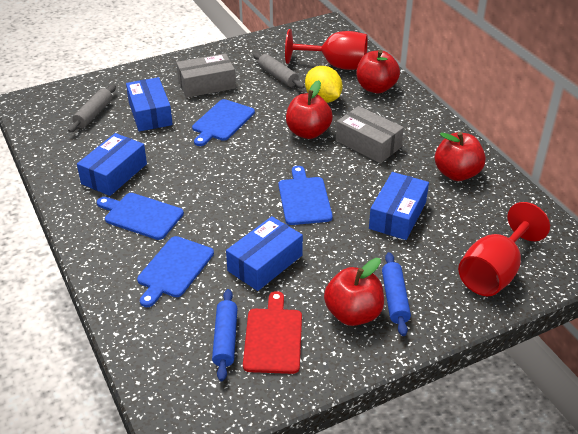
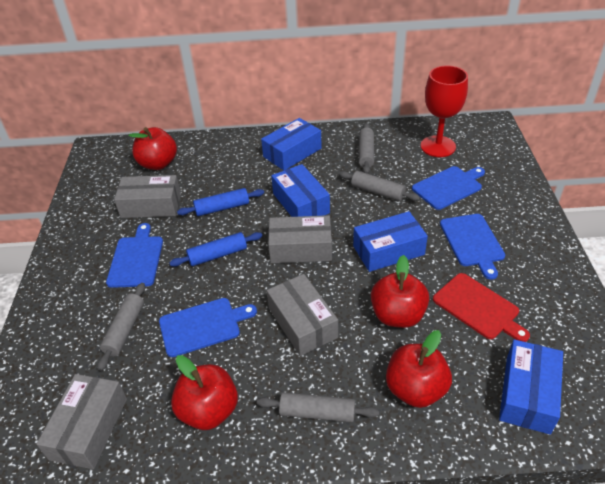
grey box: [176,53,236,98] [336,106,404,163] = 2 -> [36,374,127,469] [114,175,181,218] [267,274,338,356] [268,215,332,263] = 4
grey rolling pin: [68,85,116,133] [253,52,305,89] = 2 -> [97,283,145,371] [257,392,379,422] [339,171,420,201] [359,123,374,174] = 4
red goblet: [285,29,368,70] [458,202,550,296] = 2 -> [421,66,468,157] = 1
yellow lemon: [305,66,342,103] = 1 -> none = 0

